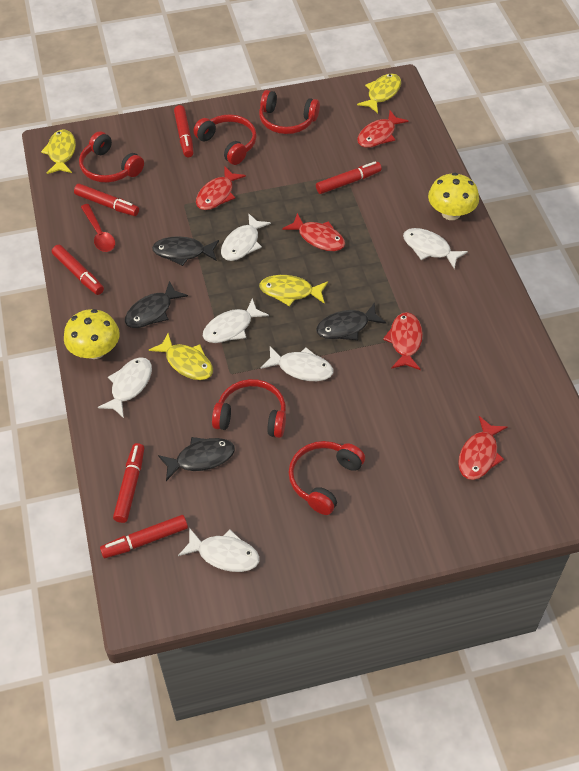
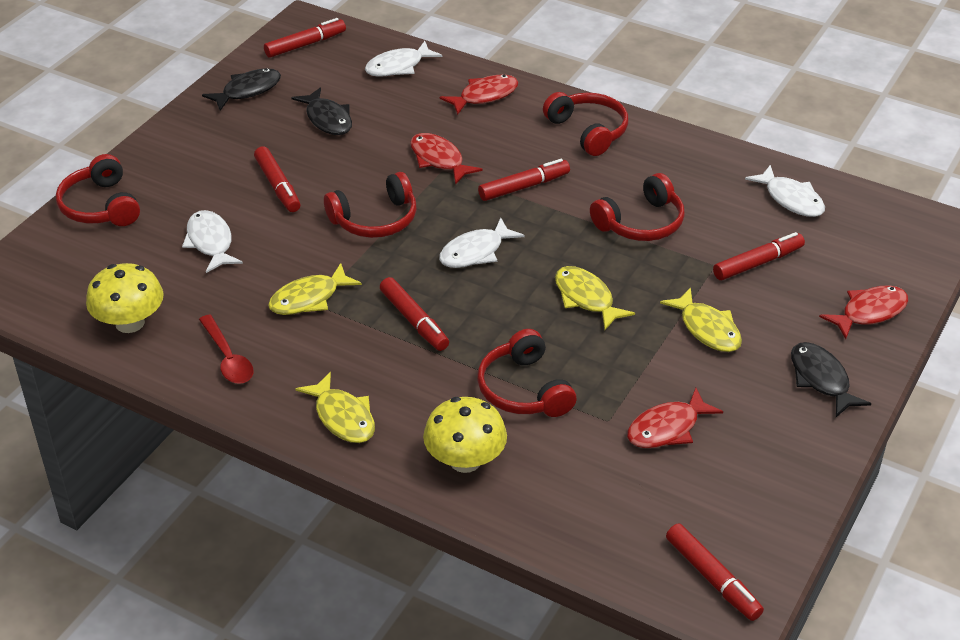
black fish: [125,281,188,328] [152,236,219,266] [158,437,235,481] [316,303,386,340] = 4 -> [202,68,281,111] [291,87,352,135] [791,342,872,417] = 3
red fish: [196,167,246,210] [282,213,345,251] [357,110,409,148] [383,312,423,370] [458,416,507,480] = 5 -> [410,133,483,185] [440,75,518,115] [627,388,723,448] [819,286,908,339] = 4
white fish: [98,357,152,418] [178,528,260,572] [203,298,269,343] [221,213,271,261] [261,346,333,381] [403,228,468,269] = 6 -> [182,210,243,273] [365,41,442,77] [439,218,525,268] [745,165,825,217] = 4

